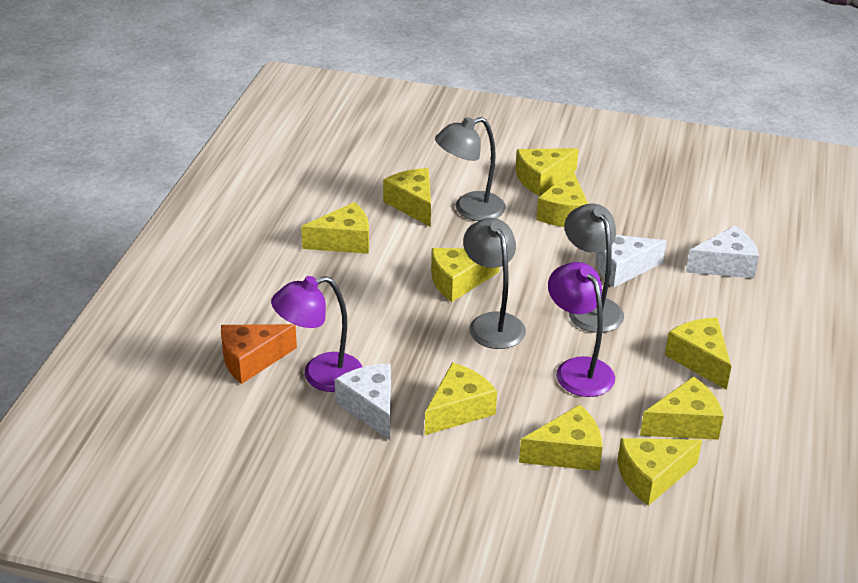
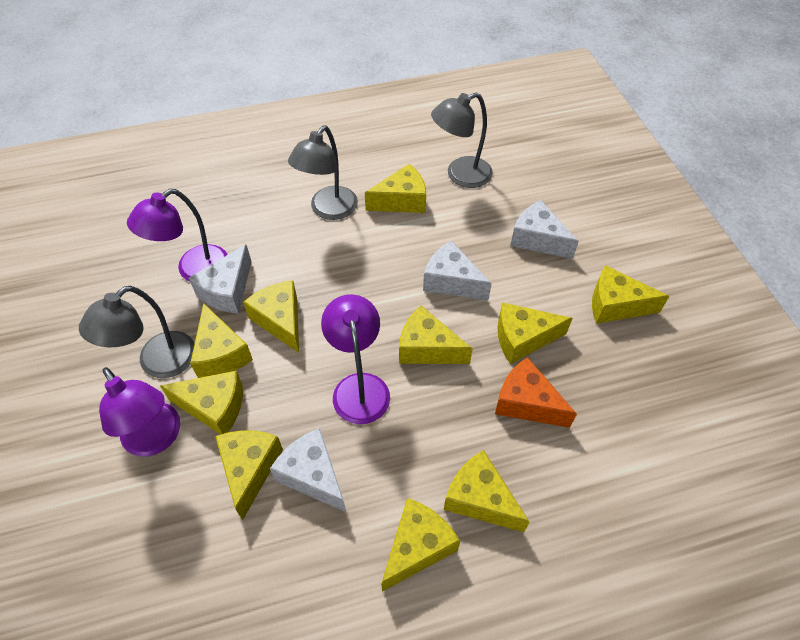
purple lamp: [271,276,362,392] [548,262,615,397] = 2 -> [99,367,180,456] [127,189,228,281] [321,294,390,424] = 3
white cheese: [335,364,391,440] [596,235,666,287] [686,225,759,278] = 3 -> [189,244,252,314] [270,428,346,512] [423,240,492,300] [510,200,579,259] = 4

